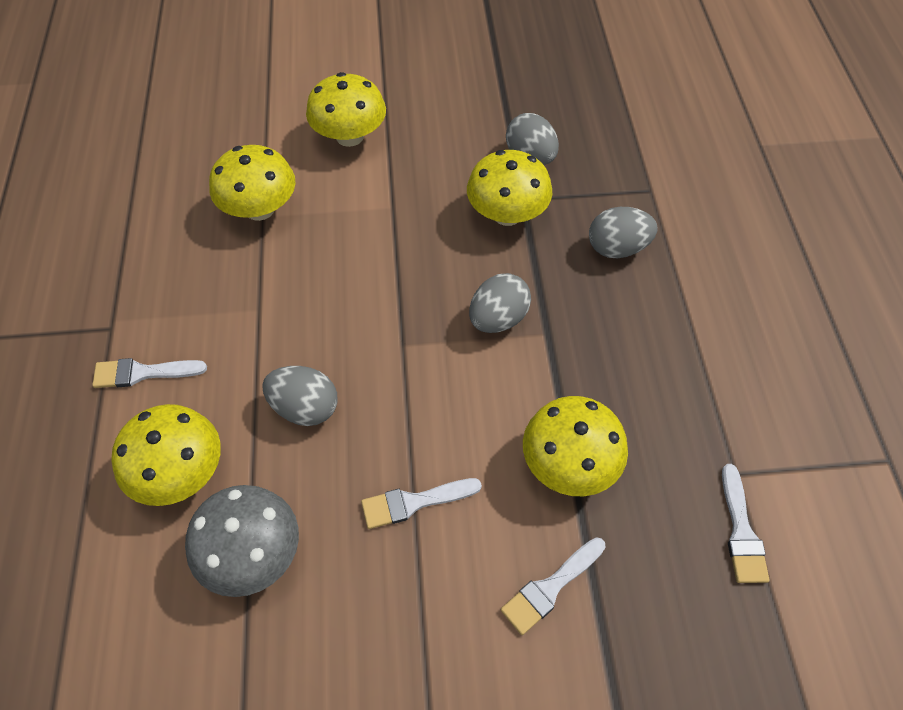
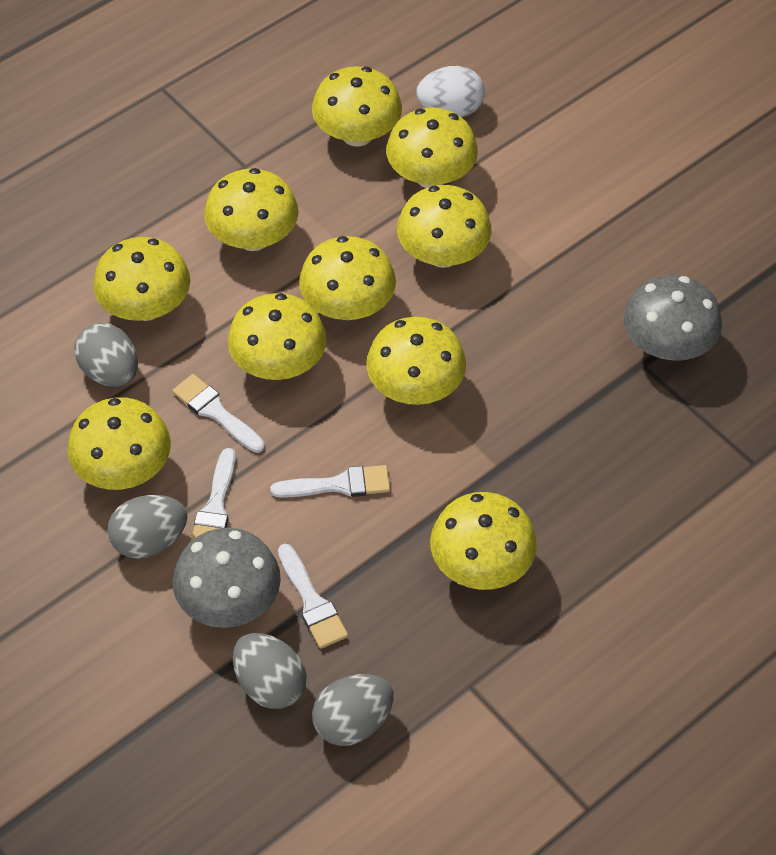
grey mushroom: [185,485,299,597] = 1 -> [173,528,281,628] [623,275,722,360] = 2
white egg: none = 0 -> [416,66,485,117] = 1
yellow mushroom: [112,404,221,506] [209,145,295,221] [306,72,386,147] [467,150,552,226] [523,396,628,496] = 5 -> [67,397,171,490] [93,237,190,321] [204,168,299,251] [228,293,327,380] [299,236,396,320] [312,66,402,147] [366,317,466,405] [386,108,478,188] [397,185,492,268] [430,492,537,590] = 10

